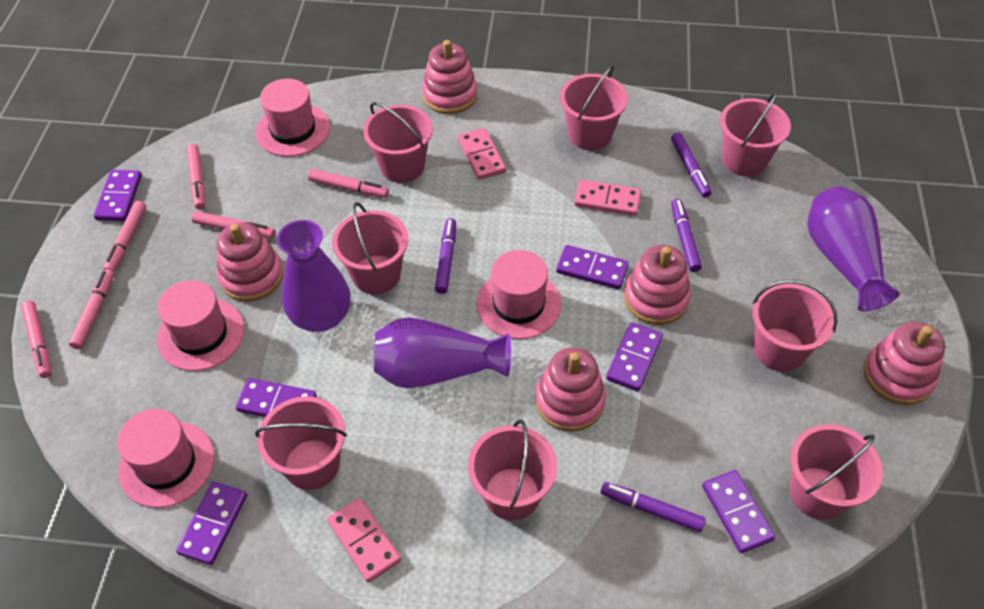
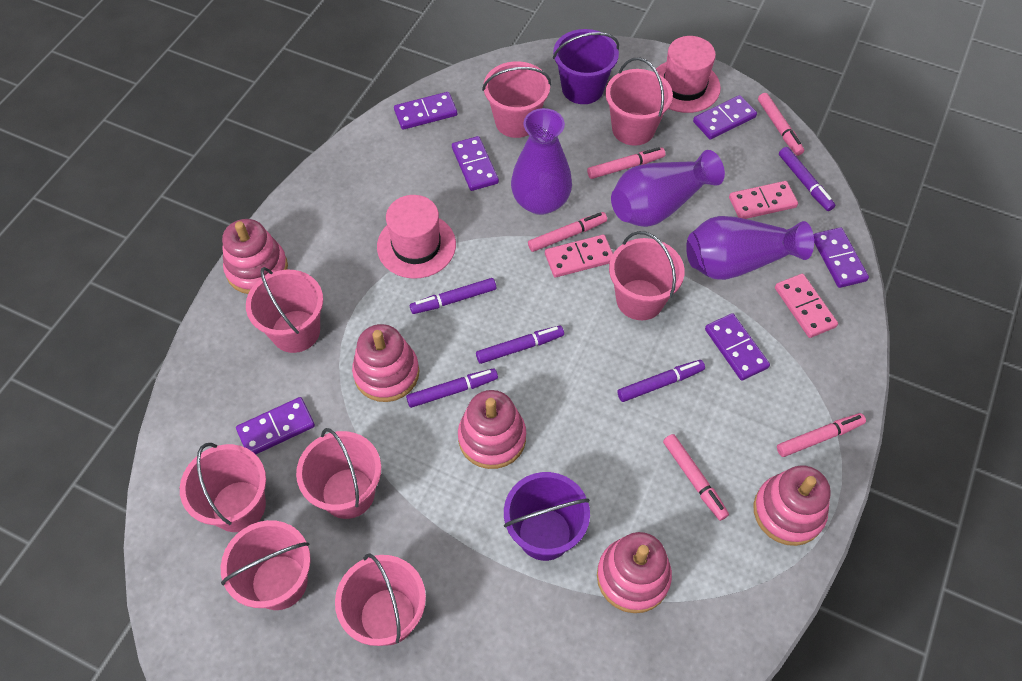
pink hat: [117,409,214,508] [157,280,244,371] [256,79,330,157] [477,250,561,339] = 4 -> [377,195,456,279] [653,36,721,113] = 2
pink marker: [21,301,51,378] [69,269,114,349] [103,201,146,272] [187,144,205,209] [191,211,275,239] [308,169,389,198] = 6 -> [528,212,607,252] [587,147,665,179] [663,434,729,521] [758,93,804,156] [777,413,866,457] = 5
purple bucket: none = 0 -> [504,472,590,561] [553,29,619,104] = 2
purple marker: [435,218,456,294] [600,482,705,532] [671,132,711,198] [671,198,702,272] = 4 -> [406,368,498,408] [410,278,496,314] [476,325,564,364] [617,360,705,402] [779,147,835,211] = 5

